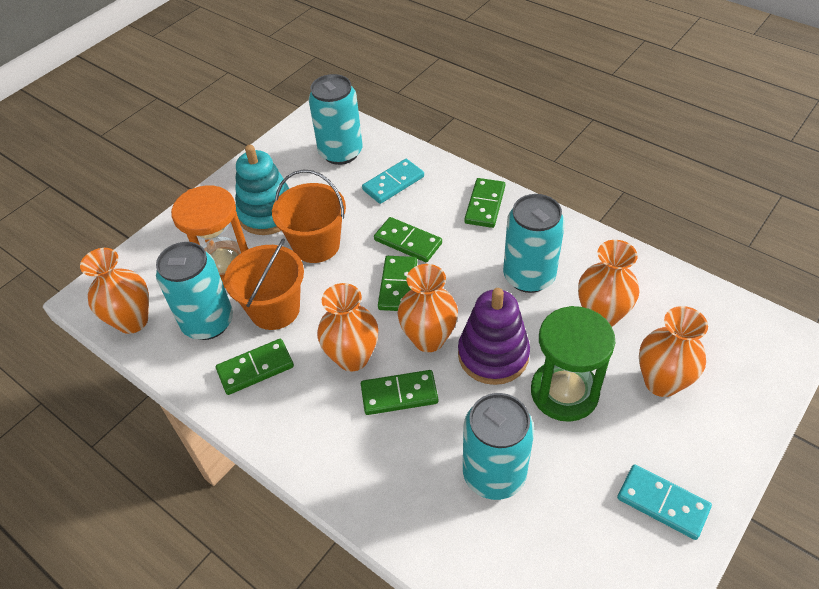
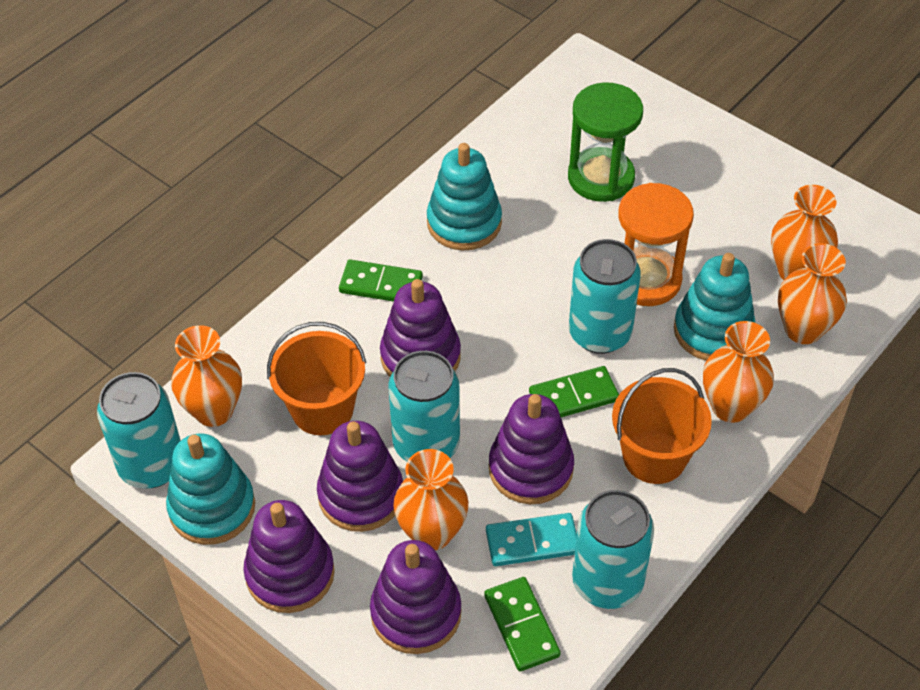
green domino: [216,339,294,395] [361,370,438,415] [374,217,442,262] [378,256,417,311] [464,178,505,228] = 5 -> [339,260,423,302] [484,577,561,671] [529,366,619,417] = 3
purple stacking toy: [458,288,530,385] = 1 -> [243,500,335,613] [317,421,403,532] [370,540,462,654] [380,279,461,377] [489,394,574,504] = 5
turquoise domino: [362,159,424,204] [617,464,712,540] = 2 -> [486,513,577,566] = 1
turquoise stacking toy: [235,145,289,235] = 1 -> [166,433,255,545] [427,143,502,251] [674,253,755,361] = 3

